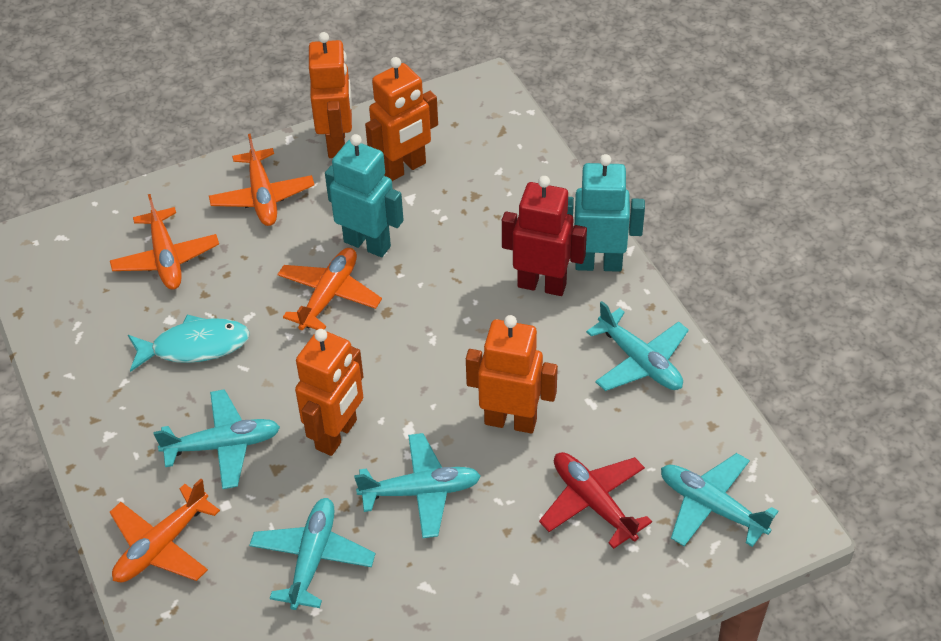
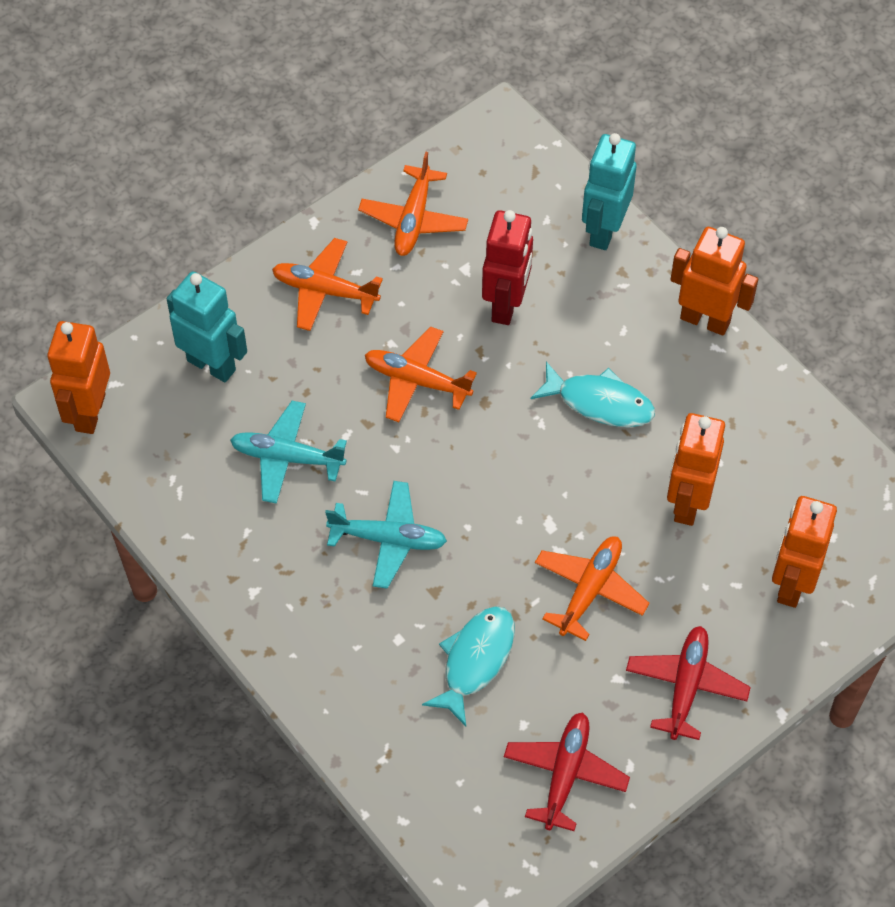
red plane: [539,452,652,549] = 1 -> [504,712,630,831] [626,626,751,740] = 2
turquoise fish: [128,315,250,372] = 1 -> [422,606,515,726] [531,361,655,427] = 2
turquoise plane: [153,389,280,489] [249,498,375,610] [354,433,481,538] [586,301,689,391] [661,453,778,547] = 5 -> [230,401,347,504] [325,481,447,589] = 2

